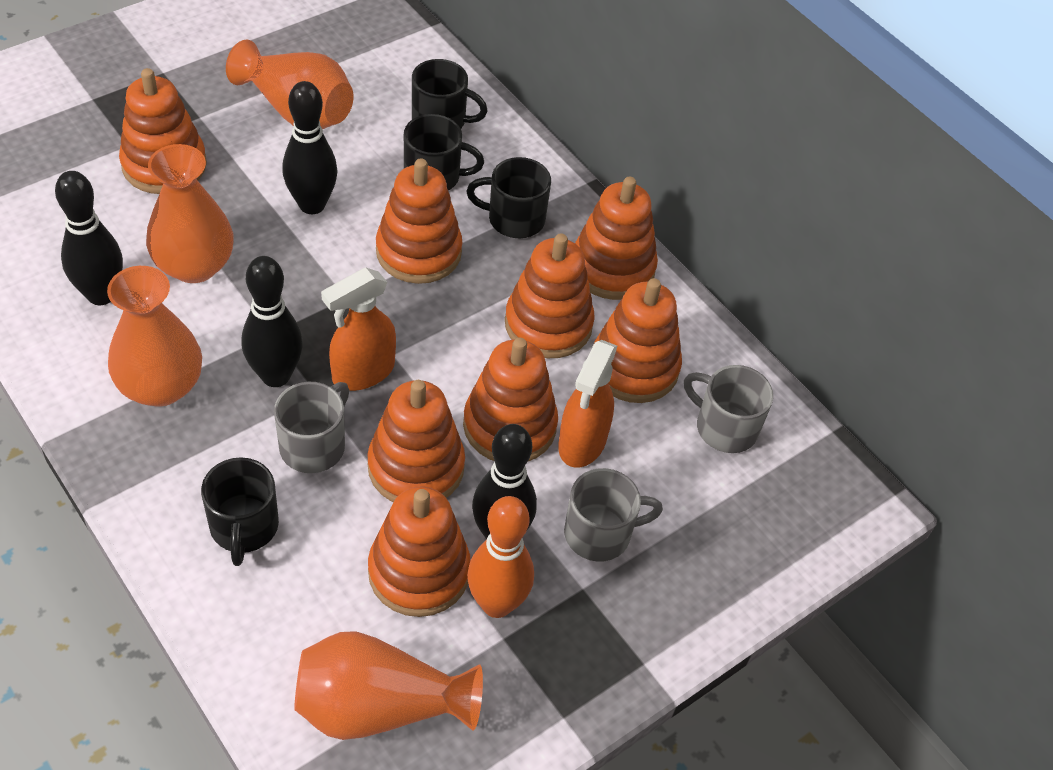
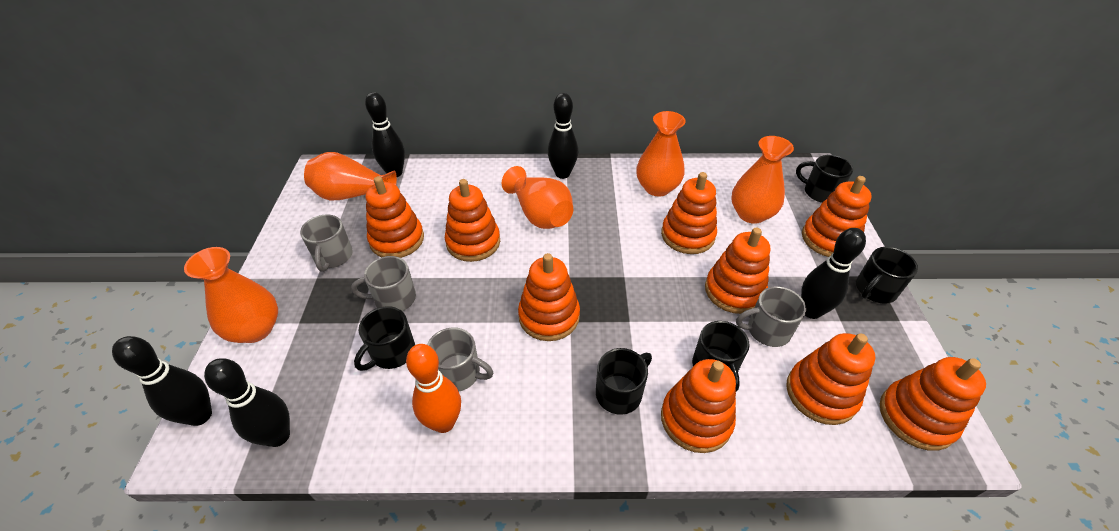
black bowling pin: [55,171,123,305] [242,256,303,387] [282,81,337,214] [472,424,537,540] = 4 -> [112,336,212,426] [204,358,290,447] [365,92,405,177] [547,93,578,179] [801,228,866,319] = 5
black mug: [201,457,279,566] [404,114,484,190] [412,59,488,129] [466,157,551,238] = 4 -> [354,306,415,371] [596,348,652,415] [692,321,750,392] [796,155,854,203] [856,247,918,304] = 5
grey mug: [274,382,349,473] [564,468,663,561] [684,365,773,453] = 3 -> [300,214,353,272] [351,256,416,311] [427,327,493,391] [736,286,806,347] = 4
orange spray bottle: [321,268,396,391] [558,340,617,468] = 2 -> none = 0
orange stacking toy: [119,68,207,194] [367,380,465,502] [368,487,471,617] [376,159,462,284] [463,338,558,461] [505,233,595,358] [575,177,658,300] [593,278,682,403] = 8 -> [366,176,424,258] [445,179,500,262] [518,253,580,341] [661,172,717,254] [661,359,736,453] [705,228,770,314] [786,333,876,425] [802,176,872,257] [880,357,986,451] = 9
orange vase: [107,266,202,406] [146,144,234,283] [226,40,354,129] [294,631,483,740] = 4 -> [184,247,278,343] [304,152,397,201] [502,166,573,229] [636,111,686,196] [731,136,794,224] = 5

